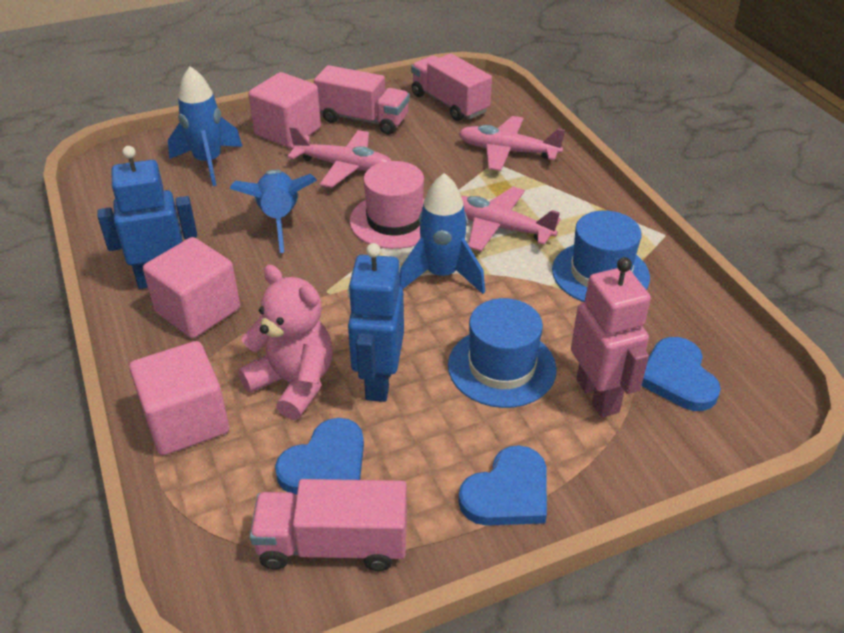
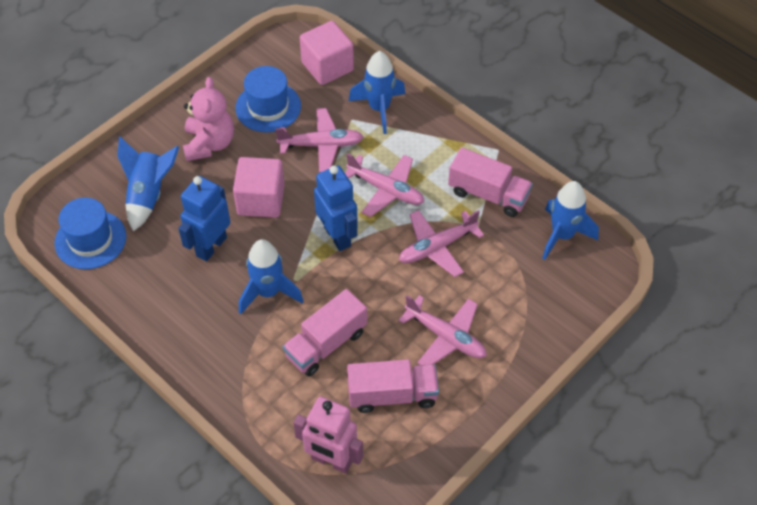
blue heart: [275,418,364,495] [458,445,547,526] [642,337,721,411] = 3 -> none = 0
blue rocket: [168,66,242,186] [230,169,317,253] [400,173,485,294] = 3 -> [117,137,179,231] [239,239,303,314] [349,51,405,134] [542,181,599,260] = 4
pink cube: [129,341,229,455] [143,237,240,338] [248,72,321,148] = 3 -> [233,157,285,218] [300,21,354,85] = 2
pink hat: [350,161,425,249] = 1 -> none = 0
pink plane: [287,126,391,188] [459,116,565,171] [461,187,561,251] = 3 -> [275,108,363,173] [345,153,424,217] [398,295,487,365] [399,210,484,277] = 4

